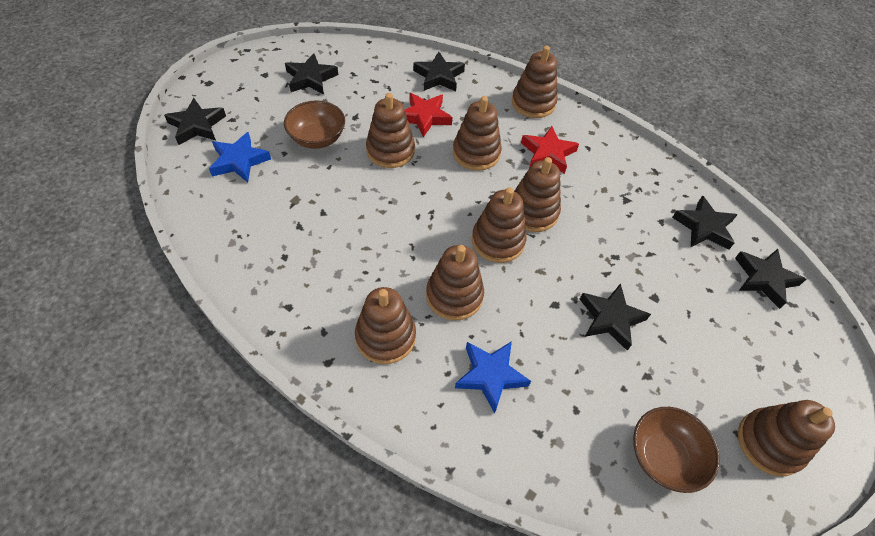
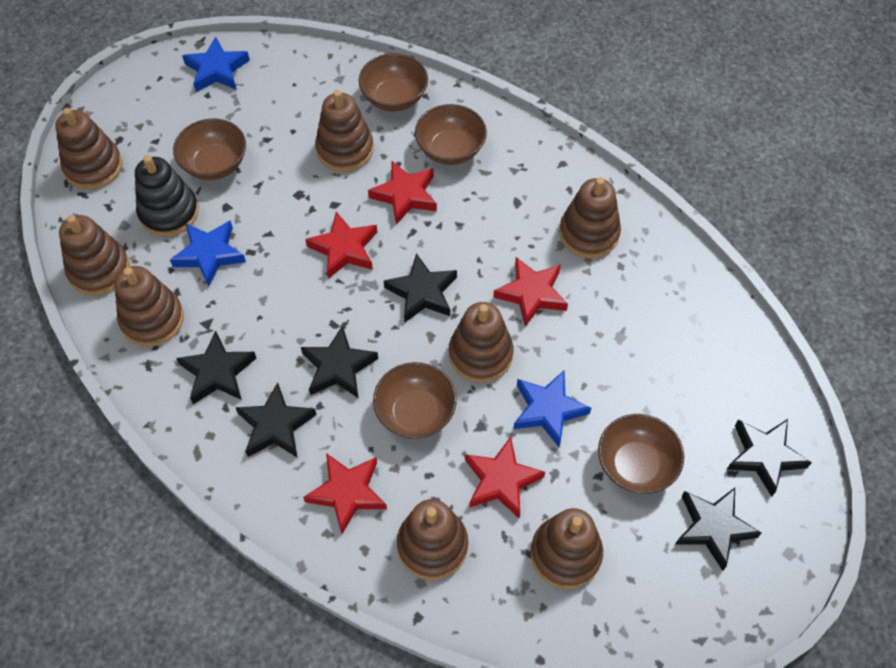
black stacking toy: none = 0 -> [135,155,199,237] = 1
blue star: [209,132,271,182] [455,341,531,414] = 2 -> [170,220,246,287] [182,37,250,92] [513,370,591,447] = 3
brown bowl: [284,100,345,149] [633,407,720,493] = 2 -> [173,118,246,180] [358,53,428,112] [373,362,457,439] [415,104,487,165] [598,414,684,494] = 5
red star: [405,93,453,137] [521,126,579,174] = 2 -> [303,453,387,534] [305,212,377,279] [368,161,437,225] [465,437,545,518] [493,257,568,327] = 5

